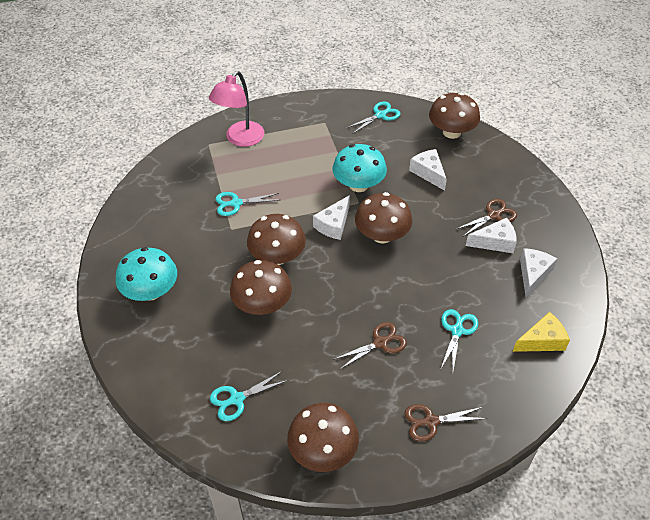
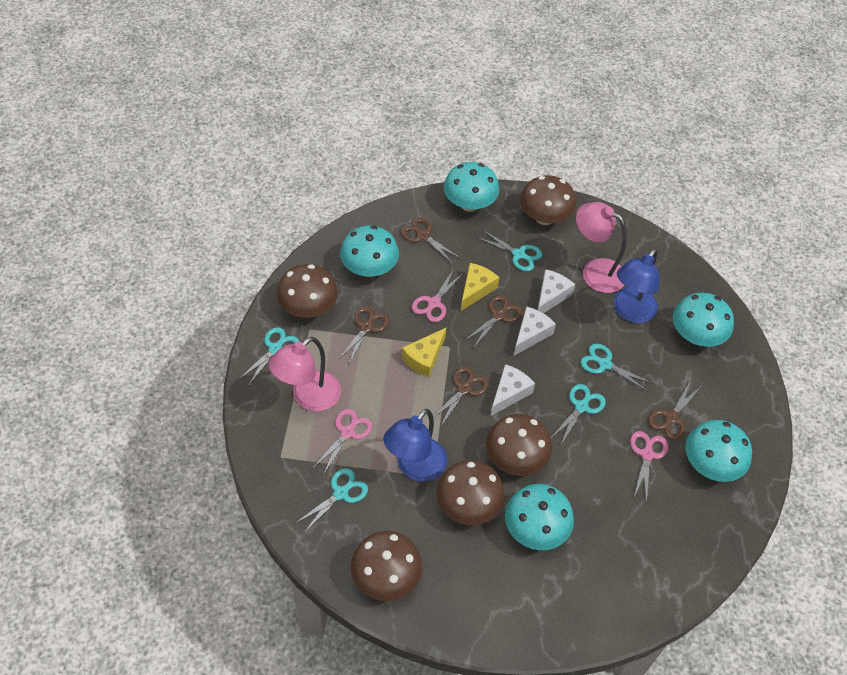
blue lamp: none = 0 -> [383,409,447,482] [613,248,660,323] = 2
brown scissors: [333,322,407,370] [404,404,487,442] [456,199,517,236] = 3 -> [337,306,389,366] [401,217,460,264] [433,366,489,427] [464,295,523,348] [648,380,701,440] = 5
pink lamp: [209,71,264,147] = 1 -> [269,337,341,412] [576,202,627,293] = 2
pink scissors: none = 0 -> [313,409,373,475] [412,269,463,322] [630,431,668,502] = 3
turquoise mushroom: [116,247,177,301] [333,144,387,192] = 2 -> [340,226,399,277] [444,162,499,212] [505,484,574,550] [673,293,734,347] [685,420,752,482] = 5
turquoise scissors: [210,371,288,421] [215,192,279,216] [346,102,401,134] [440,309,478,370] = 4 -> [238,327,299,386] [296,468,368,533] [476,230,542,271] [551,384,606,445] [580,344,653,392] = 5
white cheese: [313,195,350,240] [409,149,447,191] [466,218,517,253] [520,248,557,297] = 4 -> [490,364,535,416] [514,306,556,356] [538,269,575,313] = 3
yellow cheese: [513,312,570,352] = 1 -> [402,328,446,377] [461,263,500,311] = 2

